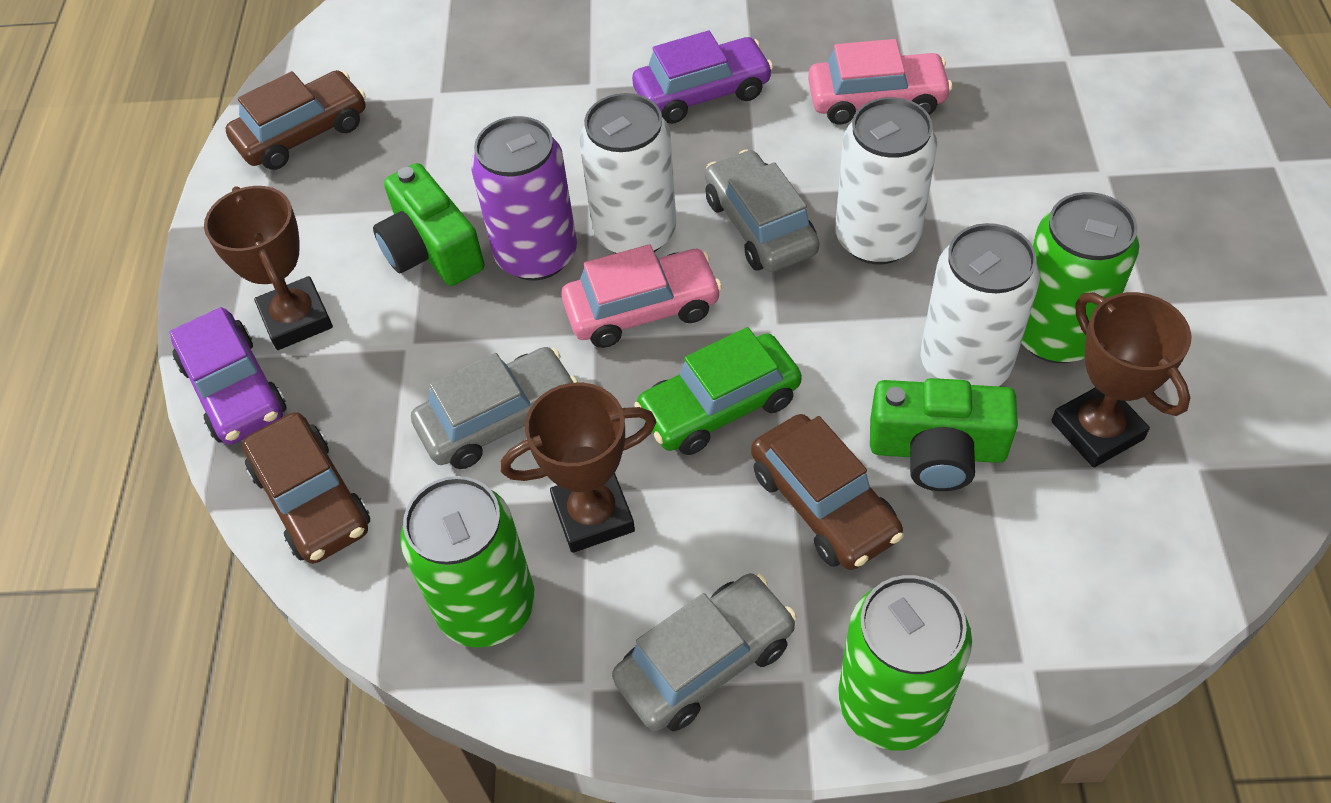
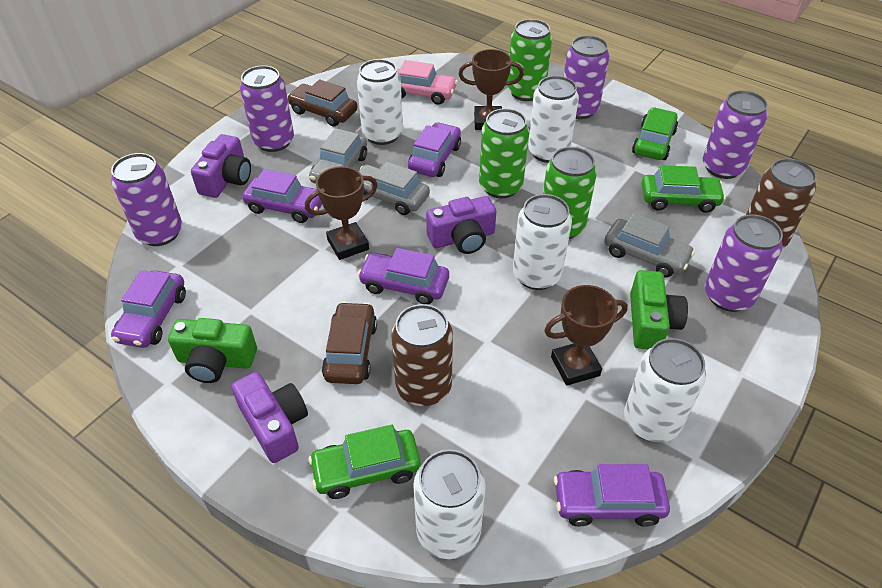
brown can: none = 0 -> [391,304,453,406] [746,158,817,248] = 2
brown car: [225,70,366,170] [242,412,370,564] [751,414,904,570] = 3 -> [287,79,357,126] [322,302,377,384] = 2
green car: [634,327,802,455] = 1 -> [308,424,421,499] [632,107,678,160] [641,165,726,213] = 3
pink car: [562,244,722,348] [808,39,953,125] = 2 -> [397,60,458,105] = 1
purple camera: none = 0 -> [191,134,251,198] [231,372,308,463] [426,196,496,254] = 3
purple can: [471,116,577,281] = 1 -> [111,153,182,246] [240,66,294,152] [564,35,609,119] [703,90,768,179] [705,214,783,312] = 5
purple car: [170,307,286,445] [632,30,773,124] = 2 -> [111,270,186,348] [242,169,322,223] [358,248,449,305] [408,122,461,177] [554,464,670,527] = 5
white can: [579,93,676,254] [835,97,937,264] [921,223,1040,386] = 3 -> [357,59,403,145] [413,449,486,559] [513,194,572,290] [528,76,579,163] [624,338,706,442] = 5

